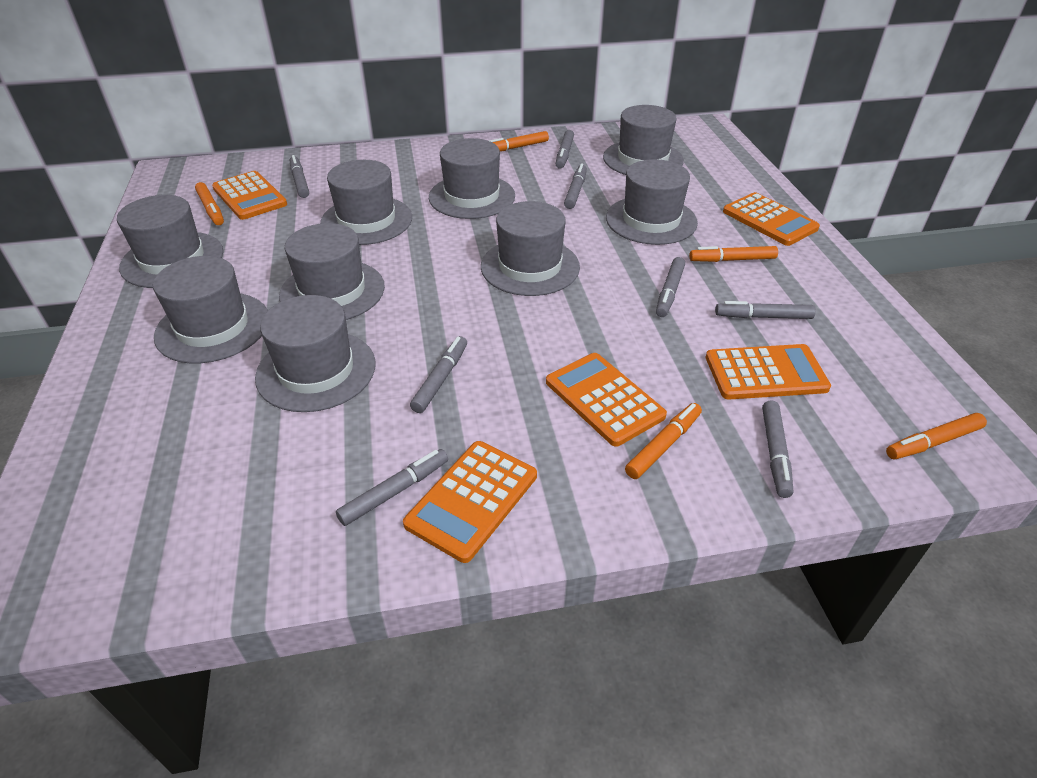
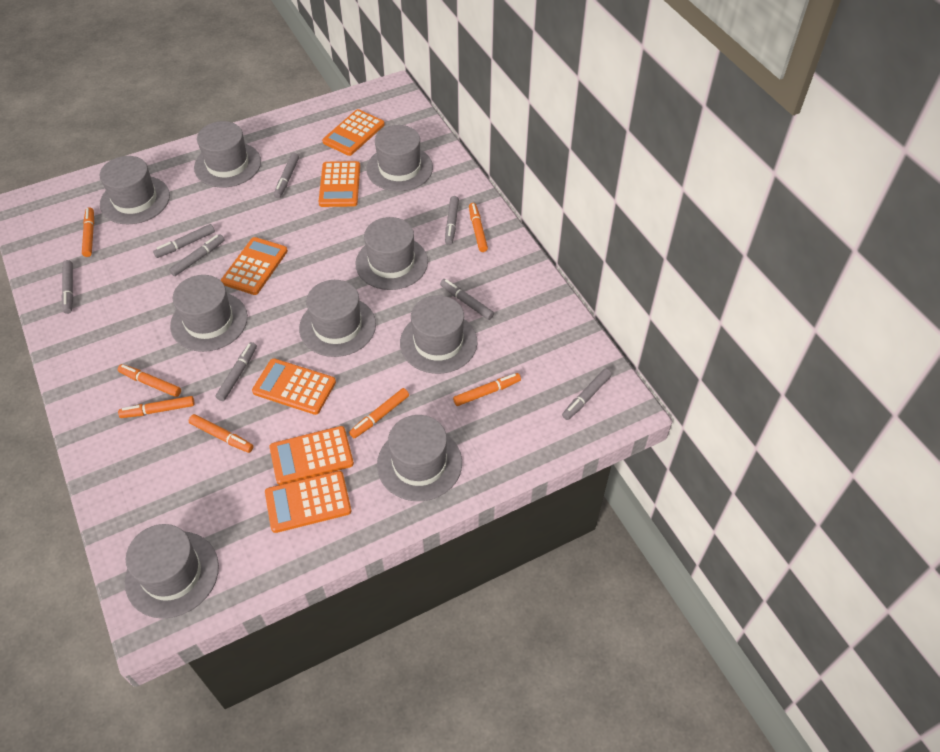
orange calculator: [212,171,287,220] [403,441,537,563] [546,353,667,447] [706,344,831,400] [723,192,820,246] = 5 -> [221,237,288,295] [252,358,336,415] [265,471,351,533] [269,426,354,485] [319,161,360,207] [322,109,385,156] = 6
orange marker: [195,182,224,225] [489,131,549,152] [625,403,702,479] [689,246,778,262] [886,413,987,460] = 5 -> [82,207,94,257] [118,364,181,397] [118,396,194,418] [189,414,253,453] [349,388,409,438] [453,373,521,406] [469,203,488,252] = 7

